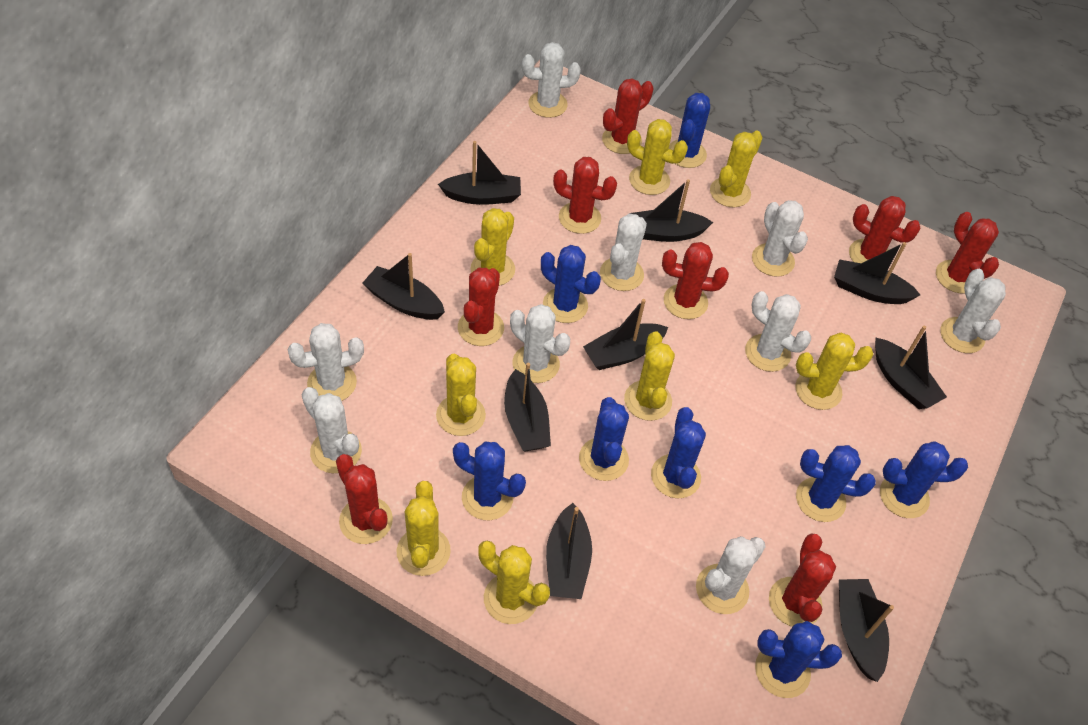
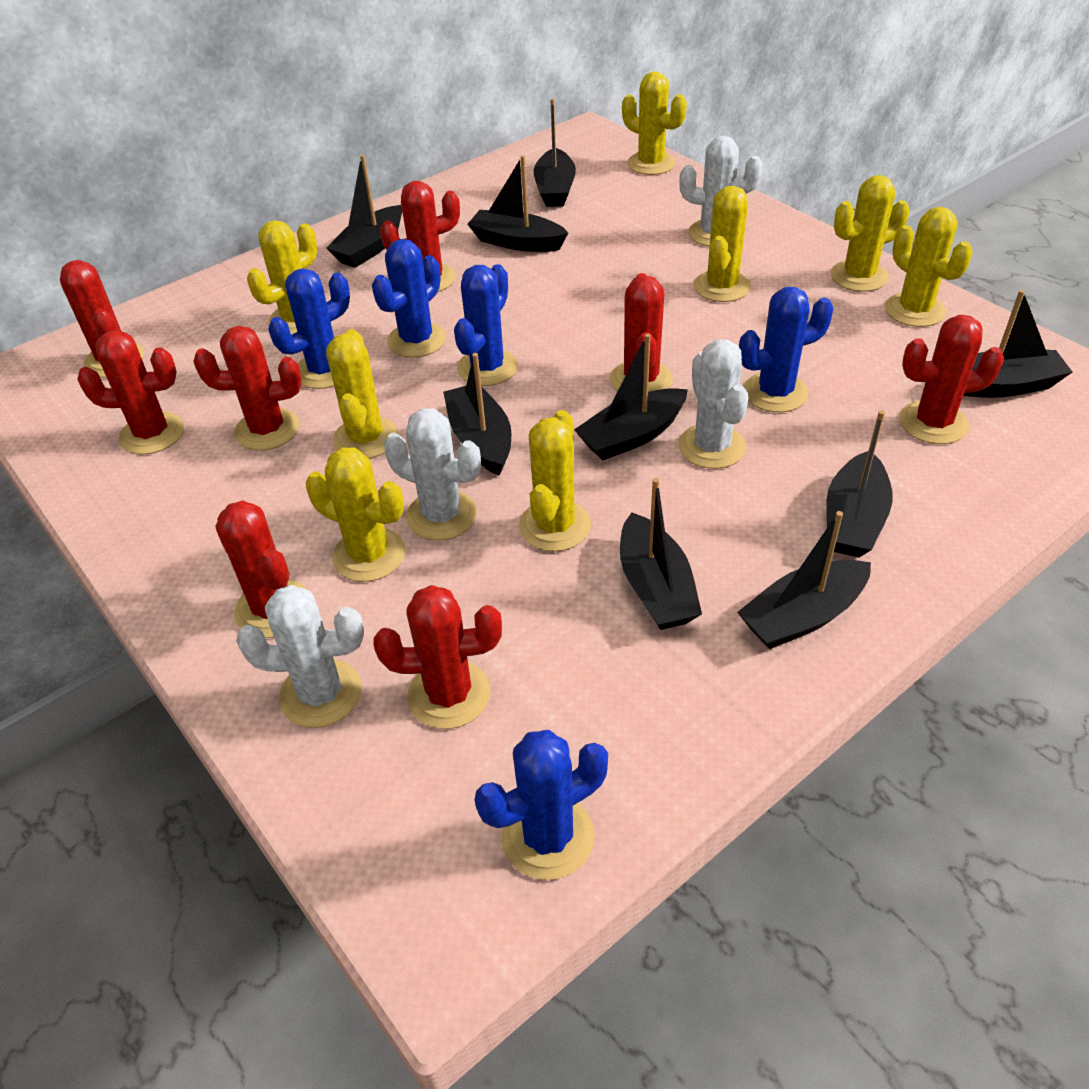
blue cactus: [453,442,526,520] [541,245,601,323] [579,397,629,481] [651,407,706,498] [669,93,710,168] [755,621,842,698] [796,445,876,522] [880,441,968,518] = 8 -> [268,268,350,389] [372,239,446,358] [454,264,518,386] [475,730,608,880] [739,287,834,412] = 5
white cactus: [288,323,364,401] [302,387,362,473] [510,304,570,383] [522,42,581,118] [600,214,647,291] [696,536,766,614] [745,291,811,372] [752,200,808,277] [940,269,1006,353] = 9 -> [236,585,364,728] [384,408,481,540] [678,340,748,469] [679,136,763,247] = 4

